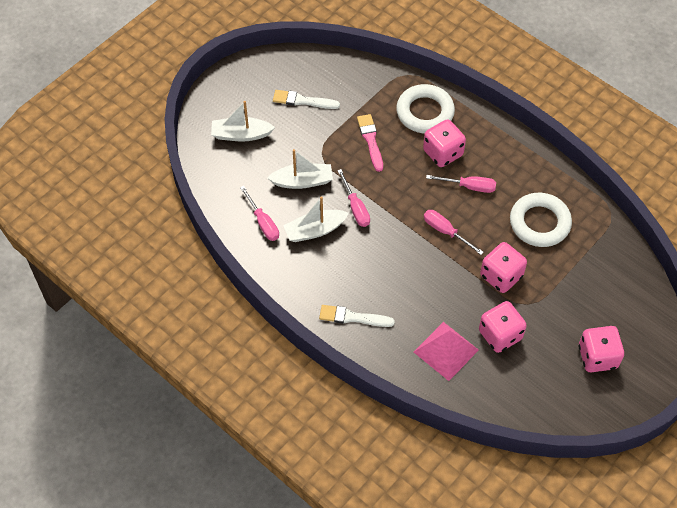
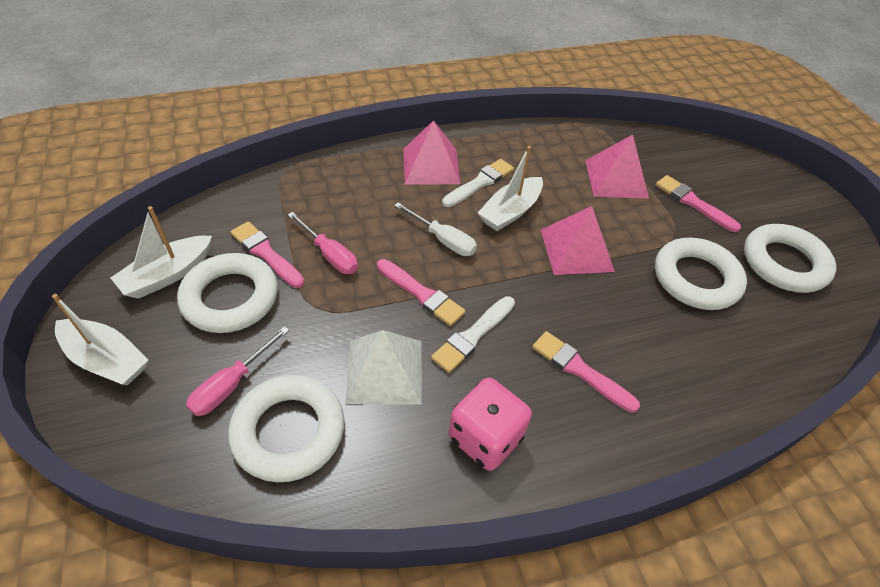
pink brush: [357,114,383,172] = 1 -> [231,221,304,288] [377,259,465,326] [532,331,640,413] [656,175,741,232] = 4
pink dice: [423,119,466,167] [479,301,527,353] [480,242,527,293] [578,326,624,372] = 4 -> [449,378,532,471] = 1
pink pyramid: [414,322,479,381] = 1 -> [403,120,461,184] [541,206,615,275] [585,134,649,199] = 3
pink screwdriver: [240,186,279,241] [337,169,370,227] [424,210,483,255] [426,175,496,193] = 4 -> [186,326,289,416] [288,212,358,274] = 2
white pyramid: none = 0 -> [345,330,422,404] = 1
white ring: [396,84,455,133] [510,193,572,247] = 2 -> [177,253,278,333] [228,375,344,482] [655,238,747,310] [744,224,836,293] = 4
white screwdriver: none = 0 -> [394,202,477,256] = 1

